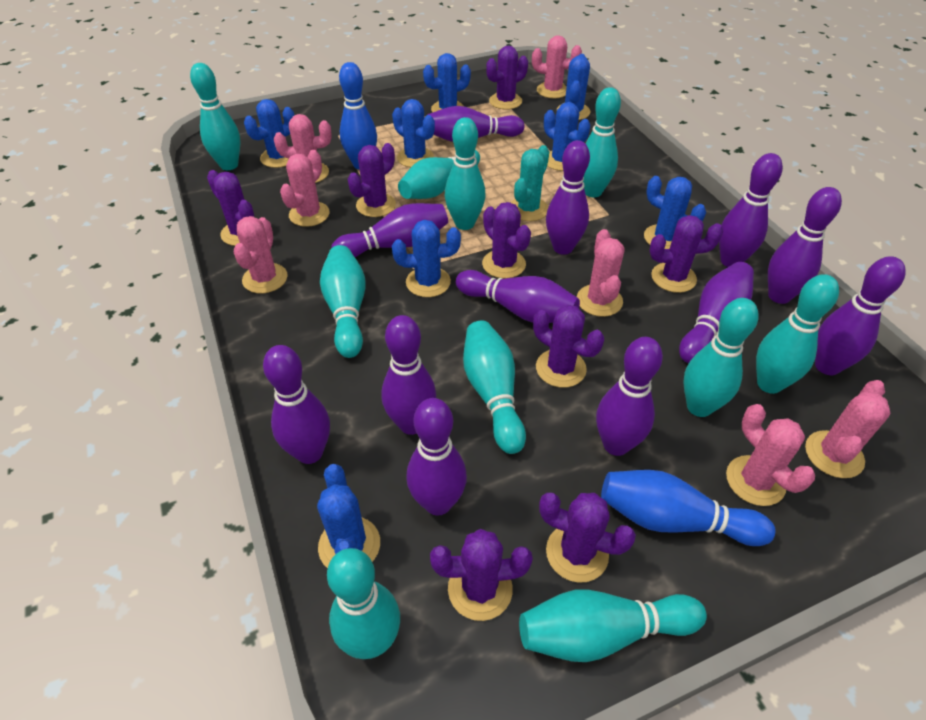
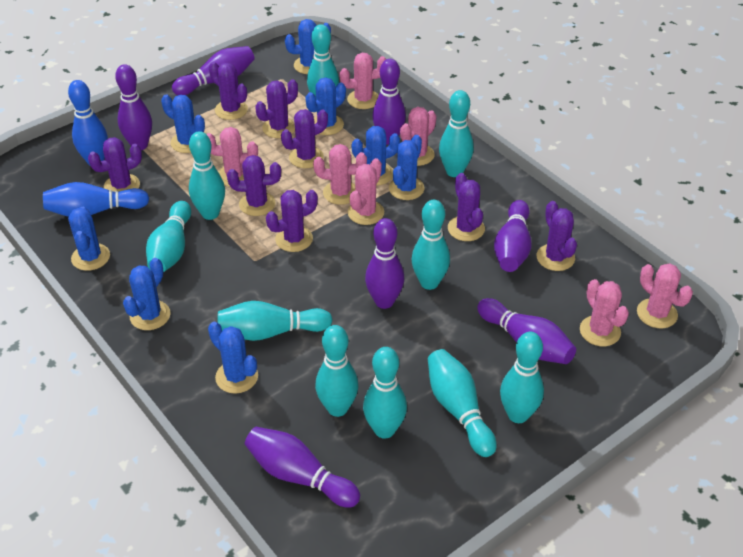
purple bowling pin: [263,345,330,464] [331,203,448,257] [381,315,436,435] [407,398,467,516] [427,106,525,142] [456,270,580,323] [546,140,590,255] [596,337,663,456] [679,262,754,363] [719,153,783,267] [768,187,842,304] [815,256,906,375] = 12 -> [115,64,152,150] [172,46,255,95] [245,427,360,508] [365,218,404,309] [372,59,406,145] [477,298,576,364] [494,200,532,272] = 7
turquoise cactus: [511,145,549,221] = 1 -> none = 0

